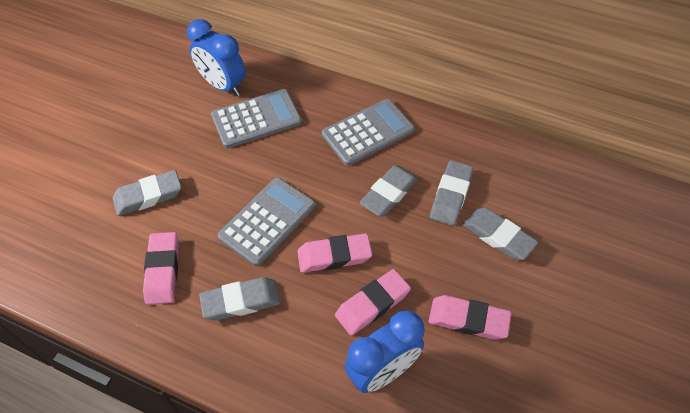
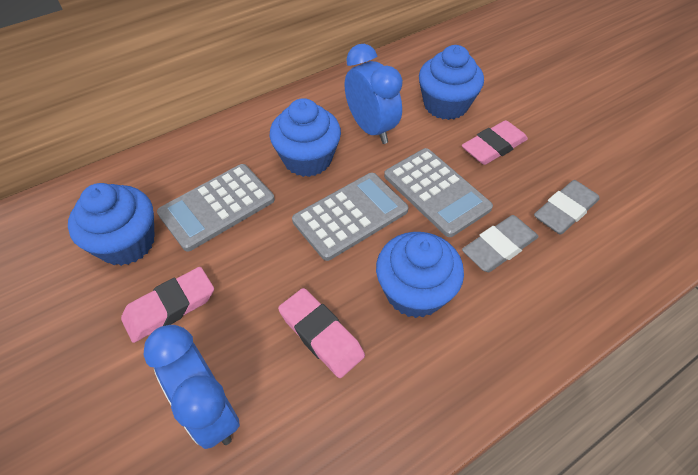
blue cupcake: none = 0 -> [68,183,155,266] [270,98,341,177] [376,232,464,318] [419,45,484,120] = 4
grey eraser: [113,170,182,216] [199,277,280,321] [359,165,418,216] [430,160,474,226] [463,208,538,260] = 5 -> [462,215,539,272] [534,180,600,234] = 2
pink eraser: [143,232,179,305] [297,233,372,273] [335,269,411,336] [429,295,512,340] = 4 -> [121,267,214,343] [278,288,365,378] [462,120,528,165] = 3

